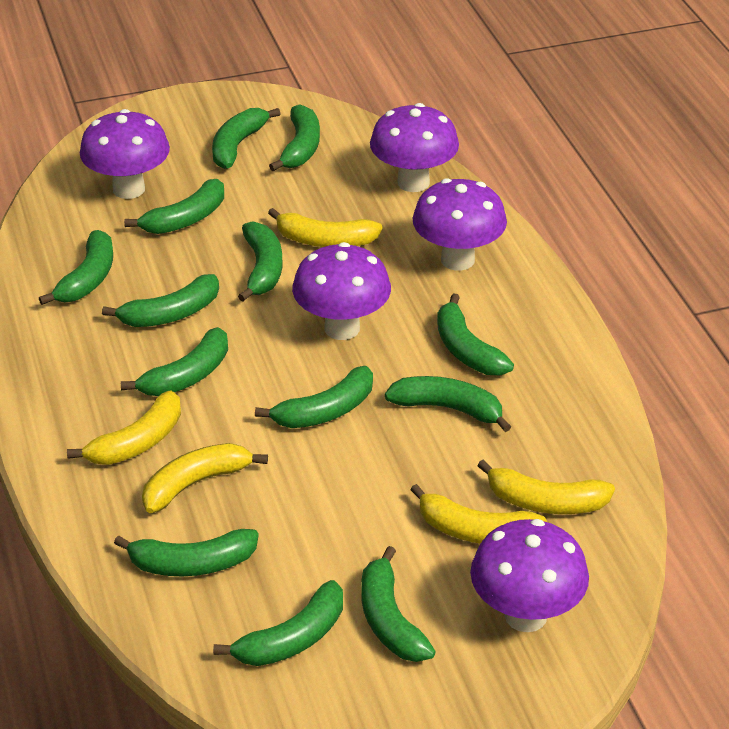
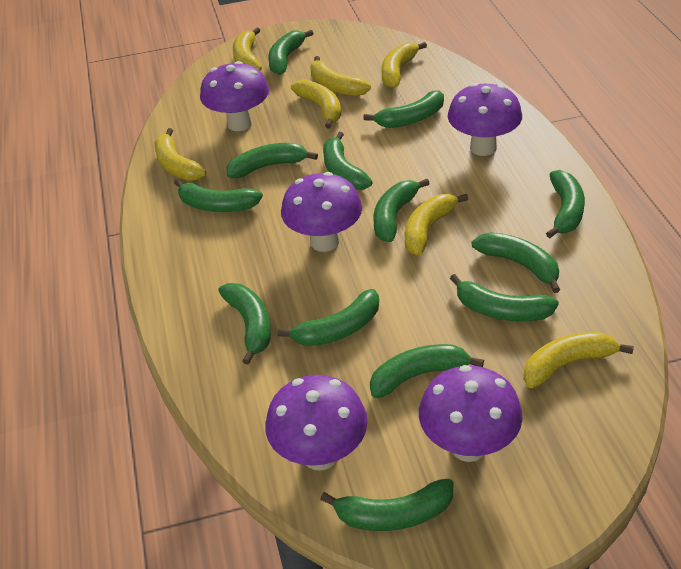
yellow banana: [67,390,181,465] [142,443,268,513] [268,208,382,247] [411,484,547,544] [477,460,615,514] = 5 -> [154,128,206,181] [233,28,262,71] [291,79,341,129] [310,56,371,96] [381,42,427,88] [405,194,468,256] [523,332,634,388] = 7

